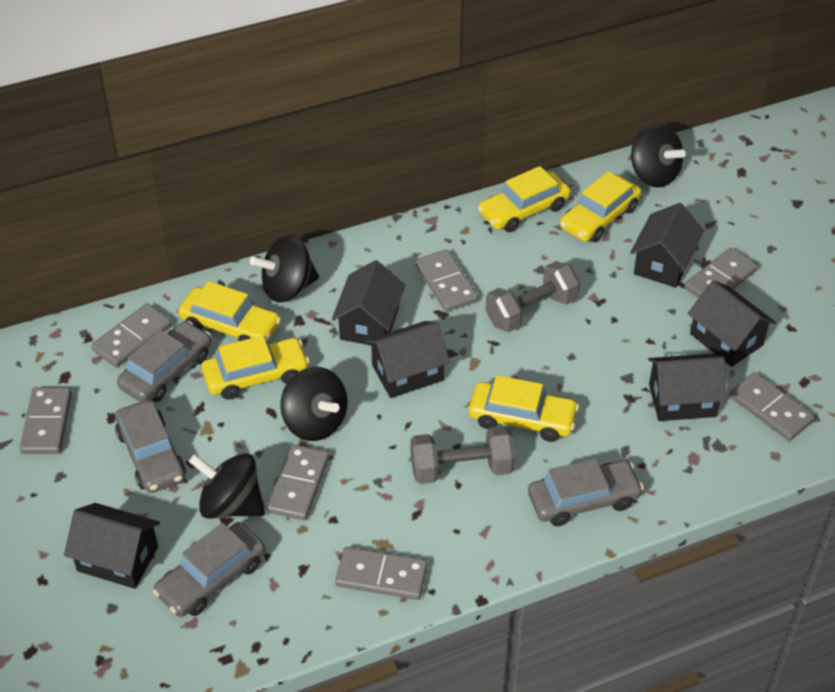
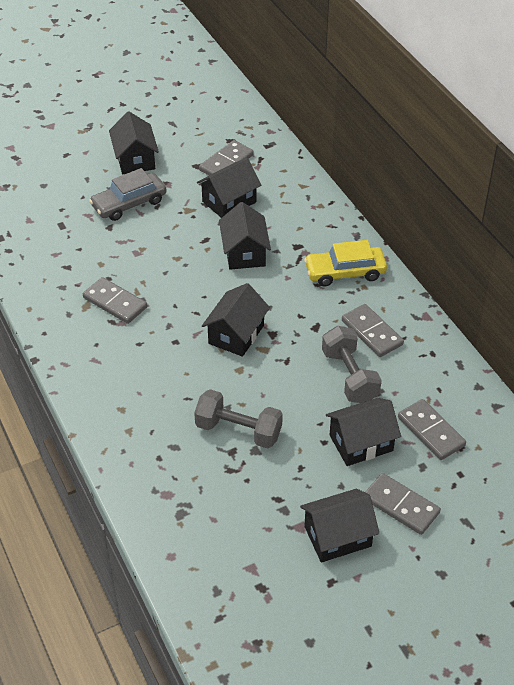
black spinning top: [189,453,265,519] [250,235,319,303] [280,367,348,441] [631,123,686,188] = 4 -> none = 0
grey car: [115,400,186,493] [117,321,211,402] [153,522,265,617] [528,458,644,526] = 4 -> [89,168,167,221] = 1
grey domino: [20,387,72,454] [91,304,172,368] [267,444,329,520] [335,547,428,600] [415,249,478,312] [684,248,758,298] [729,372,815,441] = 7 -> [83,277,147,324] [199,140,254,175] [342,304,404,357] [365,473,441,535] [398,399,466,460] = 5
yellow car: [178,281,281,342] [202,335,309,400] [469,375,579,442] [478,166,571,232] [560,171,641,242] = 5 -> [304,240,387,286] = 1

